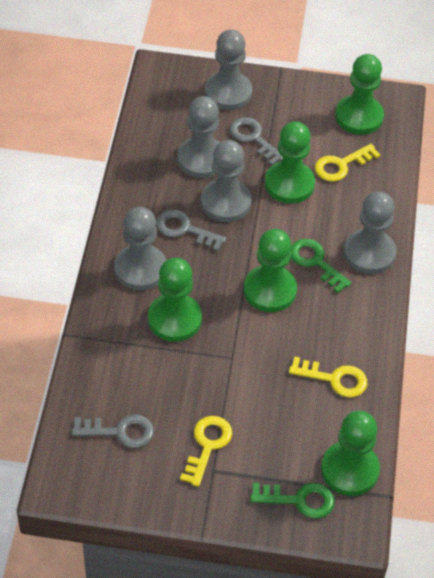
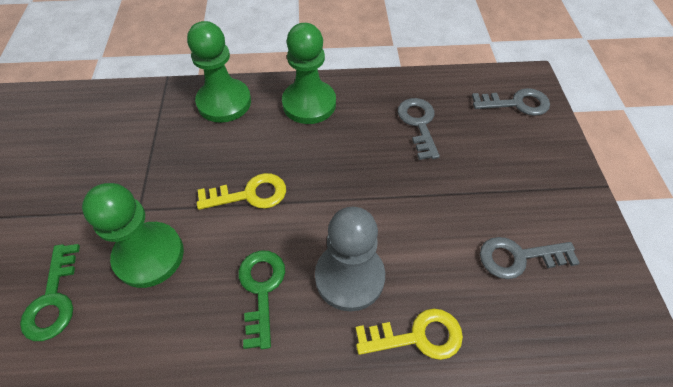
green pawn: [148,258,202,342] [244,229,297,312] [265,121,315,203] [321,411,380,496] [335,54,384,135] = 5 -> [82,183,184,288] [187,21,251,123] [282,23,336,124] = 3
grey pawn: [114,207,166,290] [177,96,220,178] [201,140,252,222] [205,29,252,110] [344,191,396,274] = 5 -> [315,207,385,311] = 1
yellow key: [180,416,232,487] [289,356,367,398] [315,144,381,182] = 3 -> [197,173,286,210] [356,308,463,360] = 2

